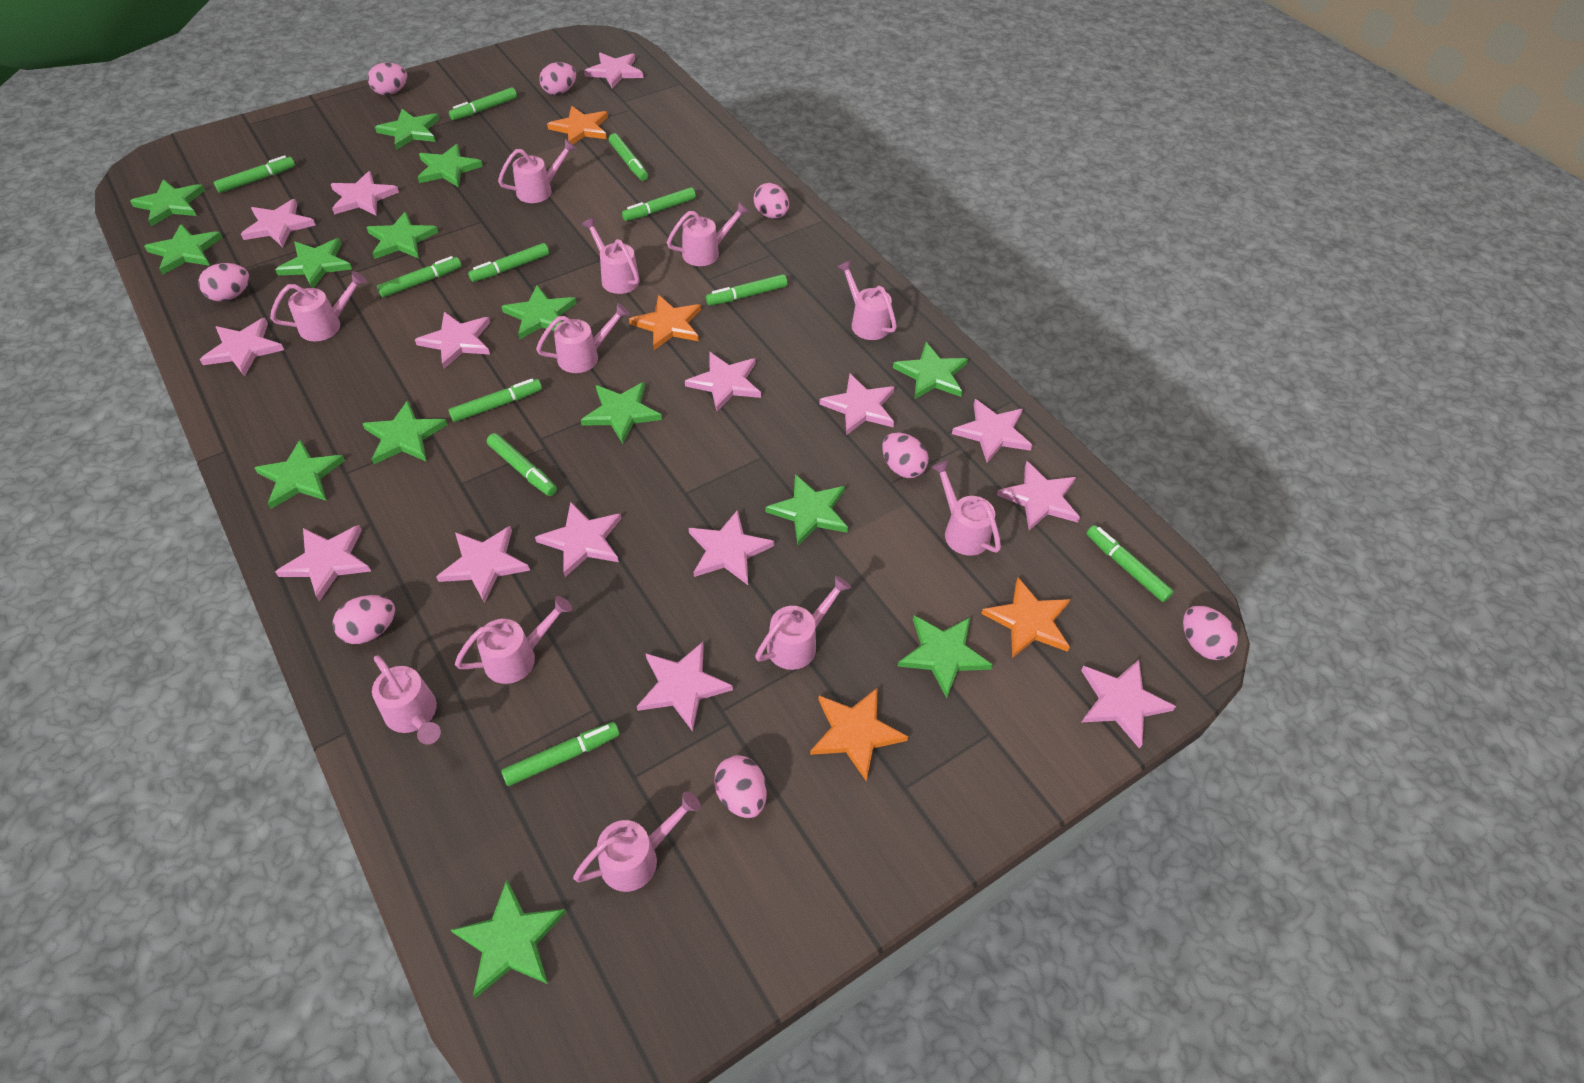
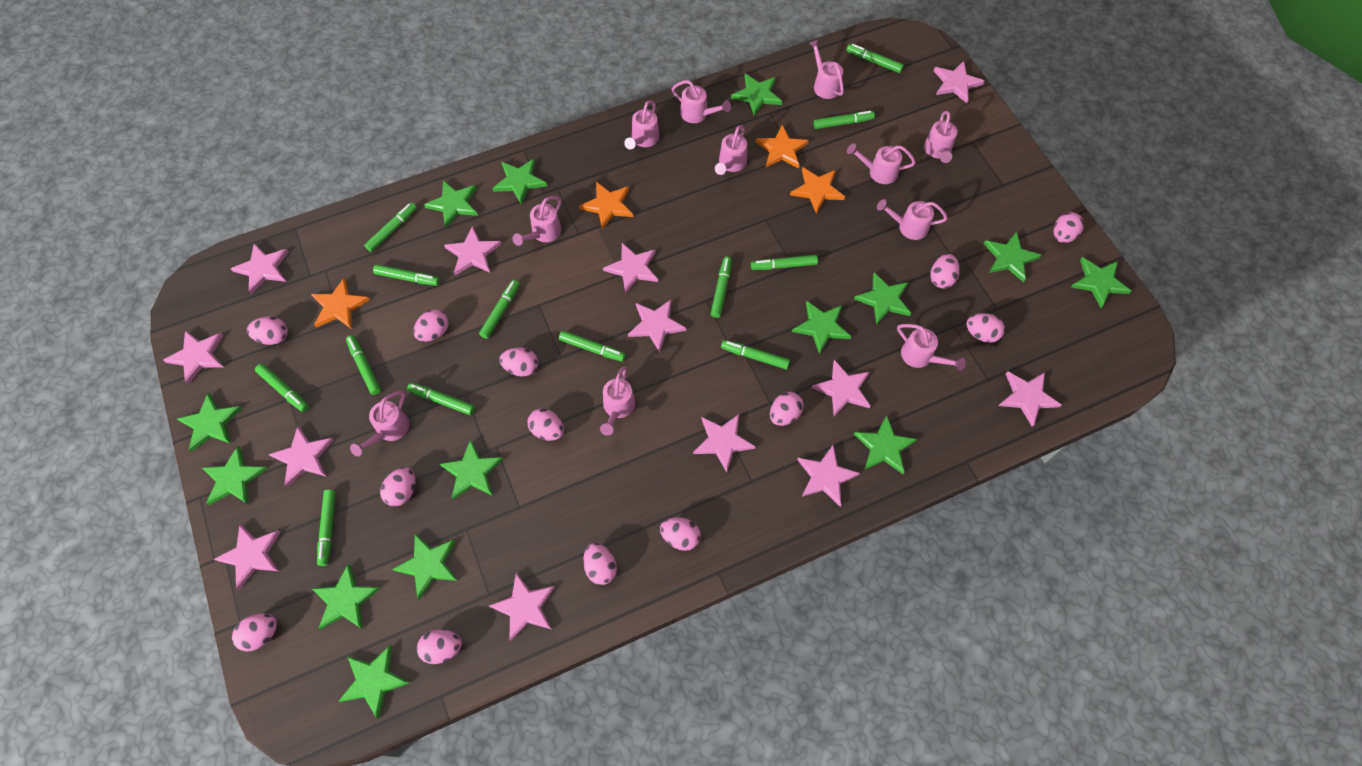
green marker: [214,155,295,193] [377,256,461,298] [449,87,517,120] [449,379,542,422] [468,243,549,282] [487,433,557,496] [501,722,620,786] [609,133,648,181] [622,187,696,221] [706,274,787,306] [1086,525,1174,602] = 11 -> [255,364,309,412] [317,490,336,566] [346,335,381,395] [364,202,417,252] [373,264,440,286] [407,383,475,415] [479,279,520,339] [559,331,626,362] [711,257,732,318] [721,340,790,369] [751,255,818,270] [814,111,875,129] [846,44,904,73] = 13
pink egg: [198,263,249,302] [333,595,395,644] [368,62,407,95] [539,62,576,95] [714,755,767,818] [754,183,789,219] [882,432,928,478] [1183,605,1238,660] = 8 -> [232,613,277,651] [247,316,288,345] [380,467,415,506] [413,309,449,342] [417,629,462,664] [499,347,538,377] [527,408,564,441] [583,543,617,585] [660,517,701,551] [770,392,804,426] [930,254,960,289] [966,313,1005,343] [1053,212,1084,243] = 13
pink star: [200,318,284,377] [241,199,316,247] [275,525,371,601] [330,171,399,216] [415,312,490,369] [436,526,530,603] [535,502,621,577] [584,53,643,88] [637,642,733,732] [685,352,761,412] [689,510,774,585] [820,374,895,435] [952,399,1033,463] [997,461,1080,530] [1081,660,1176,749] = 15 -> [163,330,224,384] [214,524,280,590] [231,243,289,294] [268,426,333,487] [444,226,501,275] [489,573,555,642] [603,243,658,294] [628,300,686,353] [693,414,756,472] [797,445,860,506] [812,360,871,416] [934,61,985,103] [999,371,1061,427] = 13

